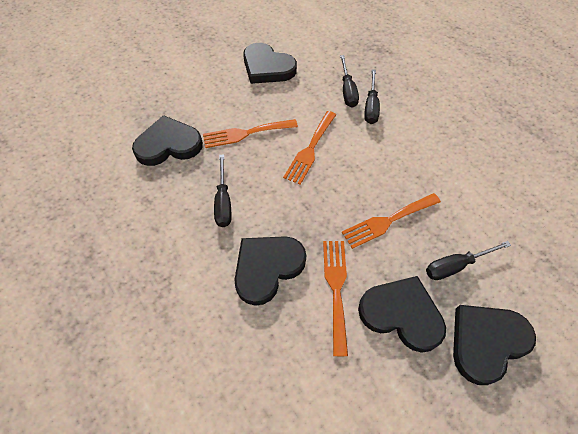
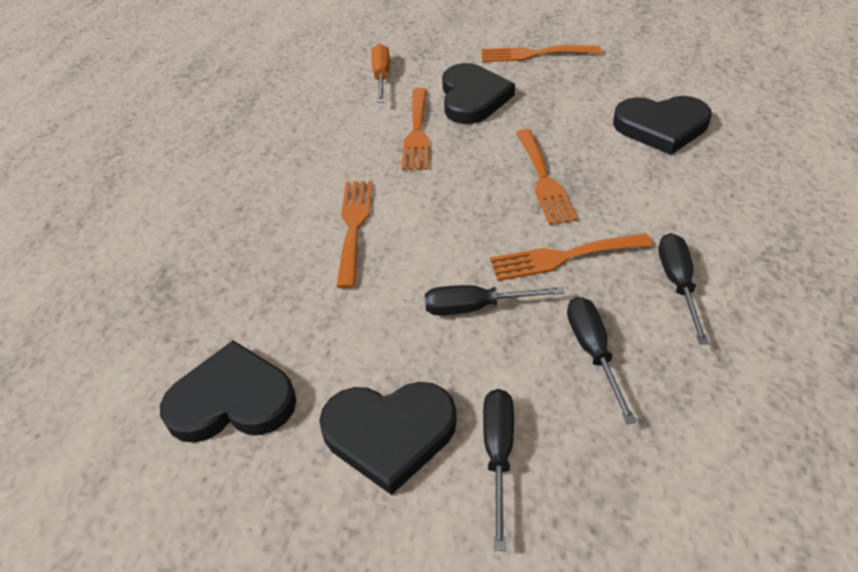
black heart: [132,115,203,166] [234,236,307,306] [243,43,297,84] [358,276,446,353] [453,305,536,385] = 5 -> [160,340,296,443] [319,382,457,495] [442,63,515,124] [613,96,712,155] = 4
orange fork: [203,119,298,148] [283,111,336,185] [323,241,348,356] [342,193,441,249] = 4 -> [337,181,372,289] [402,88,429,170] [482,45,601,62] [490,233,653,281] [516,129,577,225] = 5
orange screwdriver: none = 0 -> [371,44,390,103] = 1

